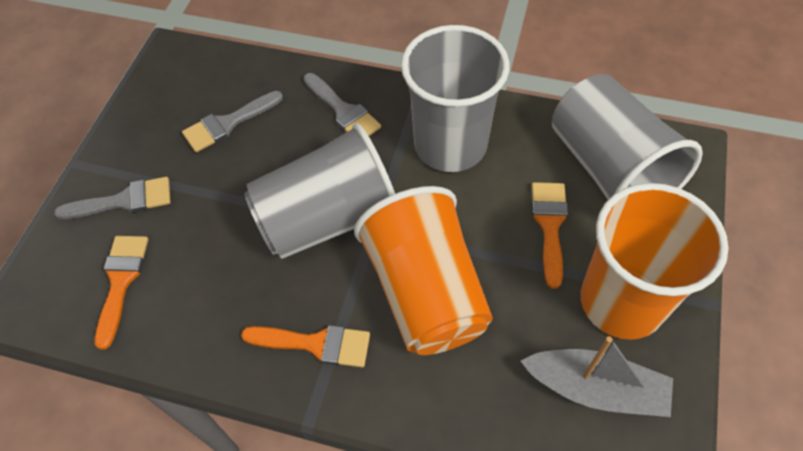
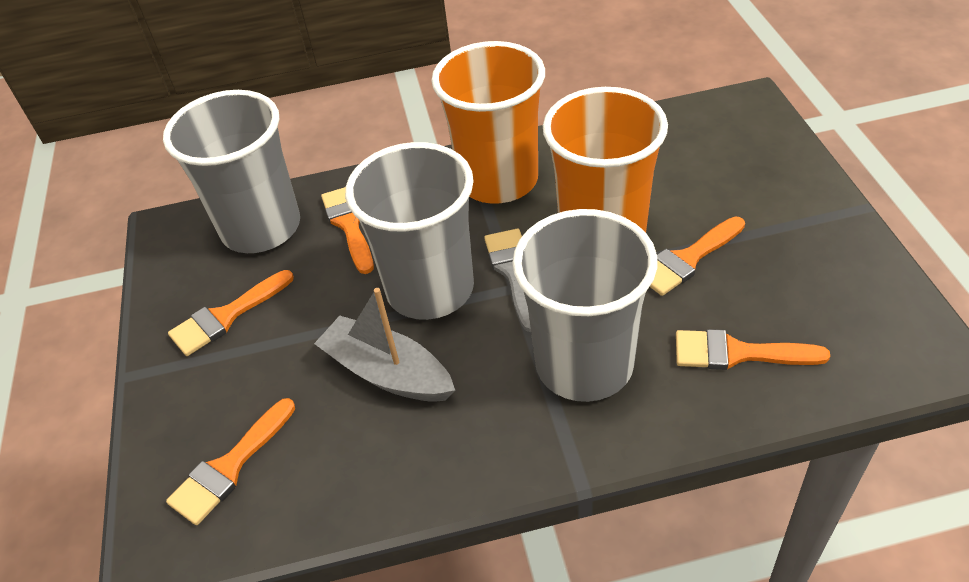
grey brush: [54,177,171,219] [182,91,283,152] [303,73,381,136] = 3 -> [484,229,531,332] = 1
orange brush: [94,236,148,350] [241,325,370,367] [532,182,568,289] = 3 -> [166,398,295,525] [168,270,294,356] [321,187,374,274] [650,217,745,296] [676,329,830,370] = 5

